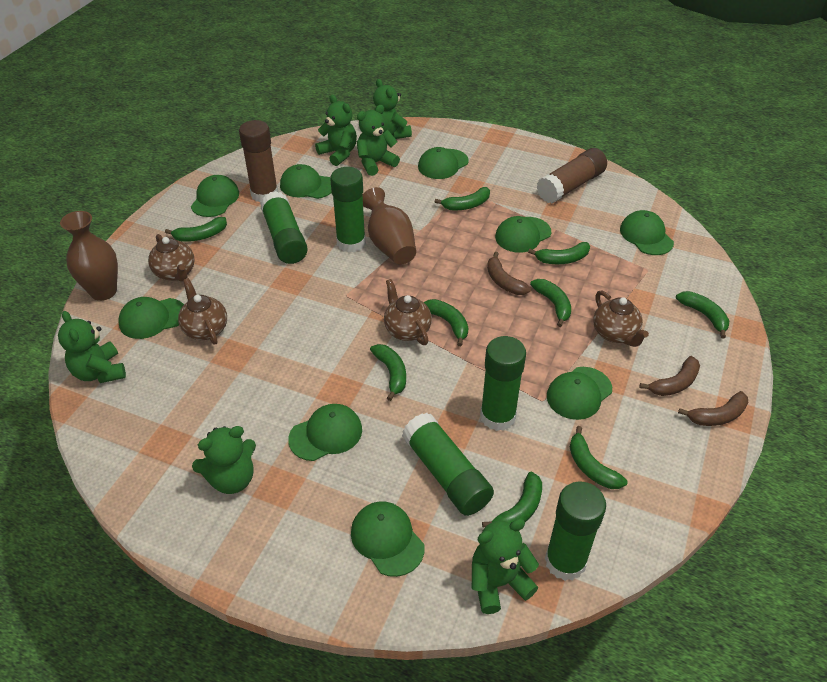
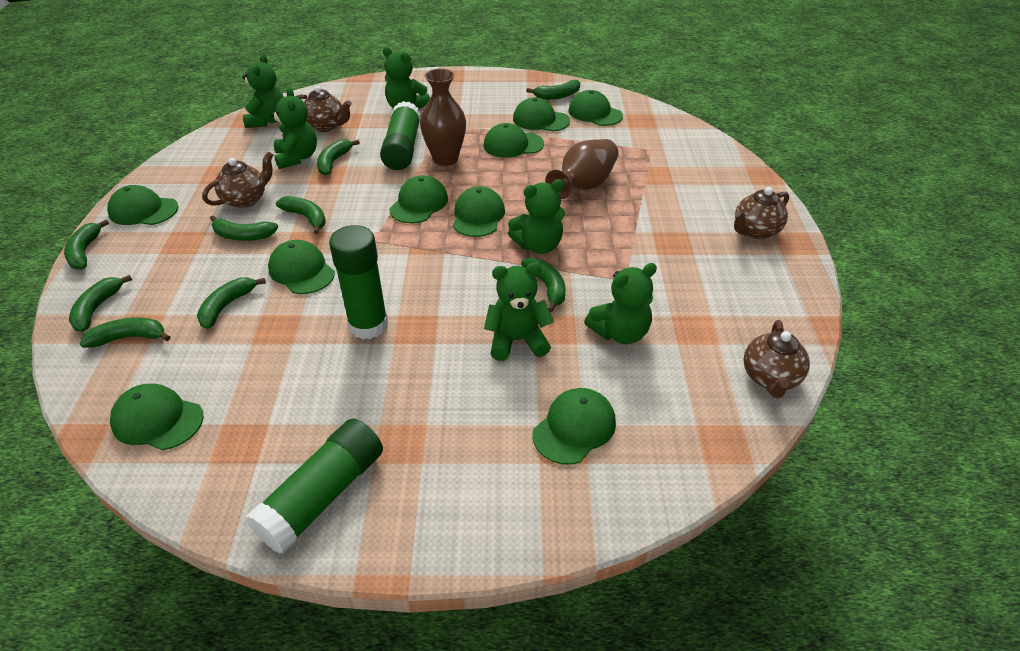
brown banana: [487,252,531,295] [639,356,700,396] [678,391,748,426] = 3 -> none = 0
brown glue stick: [239,120,278,202] [537,148,607,203] = 2 -> none = 0
green glue stick: [260,191,308,264] [330,167,366,253] [402,413,494,516] [480,336,526,431] [545,482,606,581] = 5 -> [245,418,383,554] [329,225,388,339] [380,101,421,170] = 3

